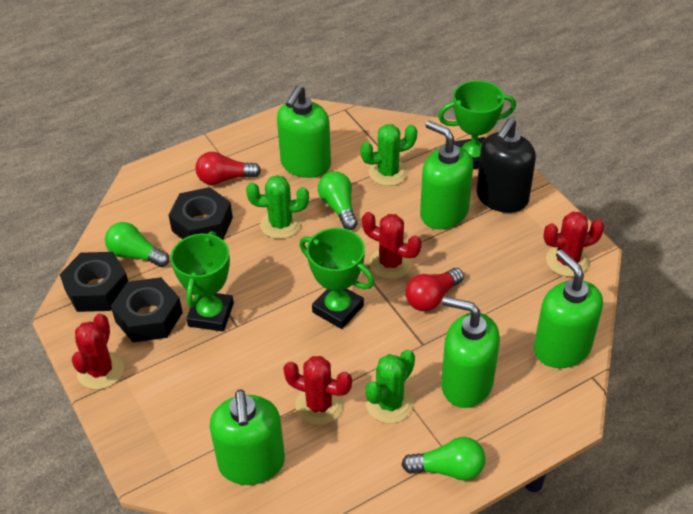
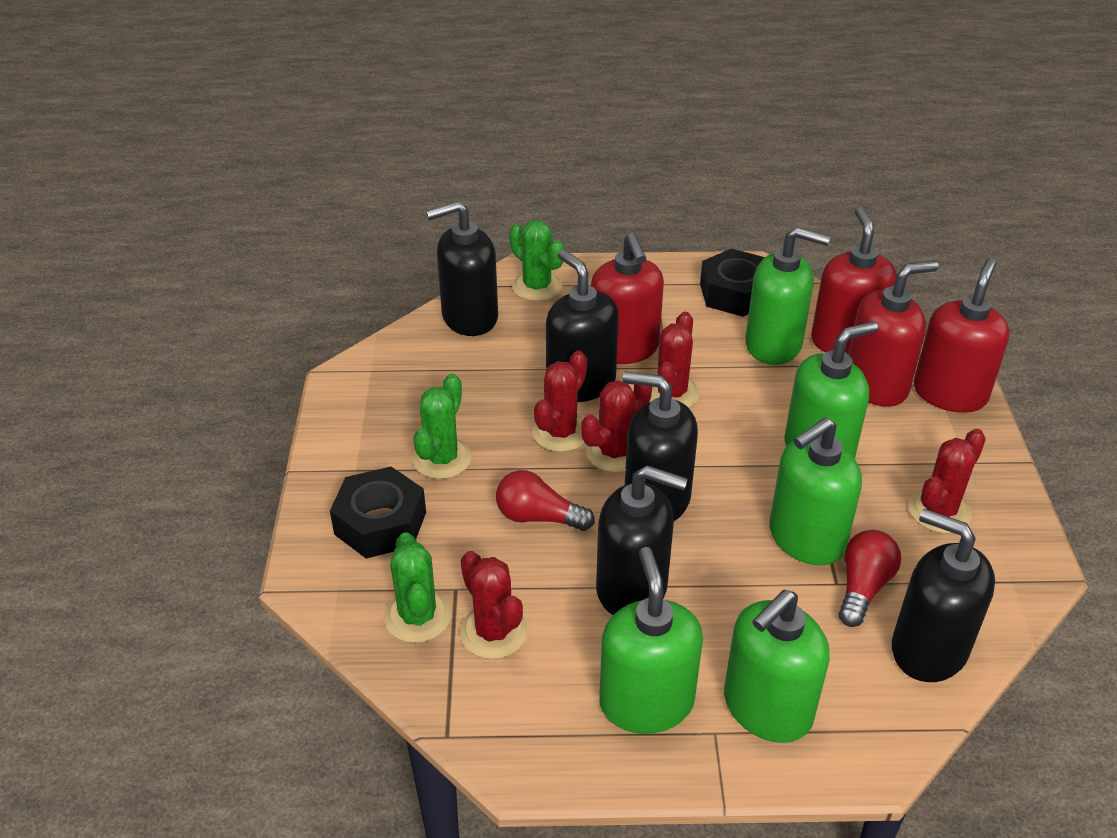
black nut: [60,252,128,312] [111,277,183,342] [169,187,233,240] = 3 -> [330,467,426,559] [700,249,765,317] = 2
black soap dispenser: [476,118,536,213] = 1 -> [426,201,498,336] [546,249,619,402] [596,466,688,615] [623,371,698,521] [892,509,995,682] = 5
green light bulb: [105,222,169,267] [318,171,357,230] [402,437,485,480] = 3 -> none = 0
green trophy: [171,231,234,332] [300,228,374,329] [438,81,516,169] = 3 -> none = 0
red cactus: [72,314,124,390] [283,356,352,425] [362,212,422,279] [543,211,605,277] = 4 -> [459,551,528,659] [532,350,587,452] [581,380,652,473] [650,312,700,408] [908,429,986,534] = 5
red soap dispenser: none = 0 -> [591,233,664,364] [811,207,897,354] [848,261,939,407] [914,258,1010,413] = 4

